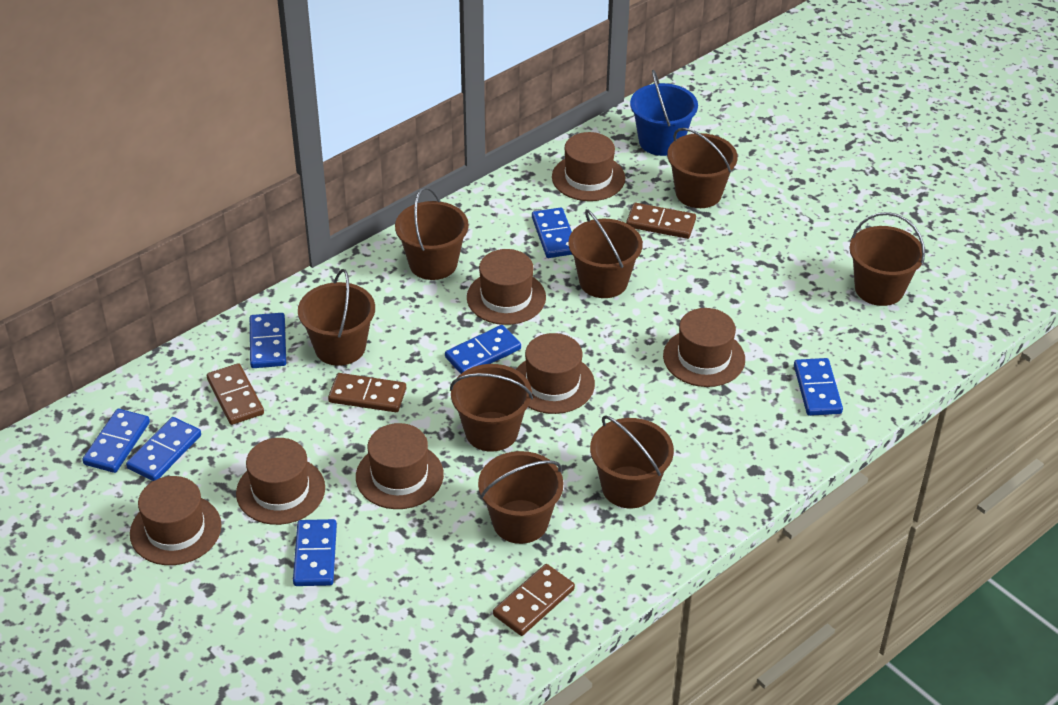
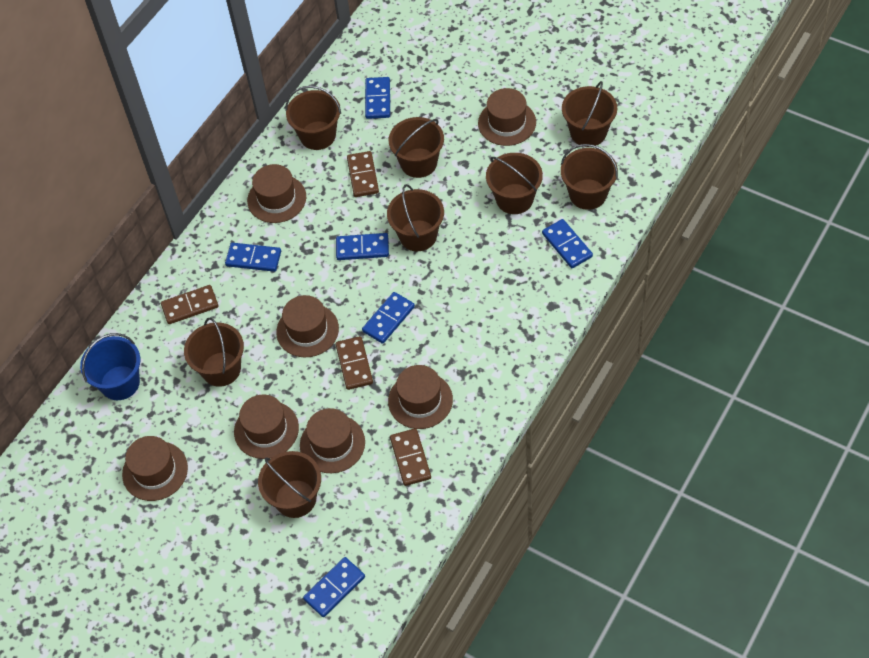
blue domino: [82,409,150,473] [126,417,201,481] [250,313,286,368] [293,519,337,586] [445,325,521,374] [532,207,572,258] [794,358,843,416] = 7 -> [225,243,281,272] [303,557,365,617] [336,233,389,260] [362,292,415,344] [365,77,390,119] [542,219,593,268] = 6

